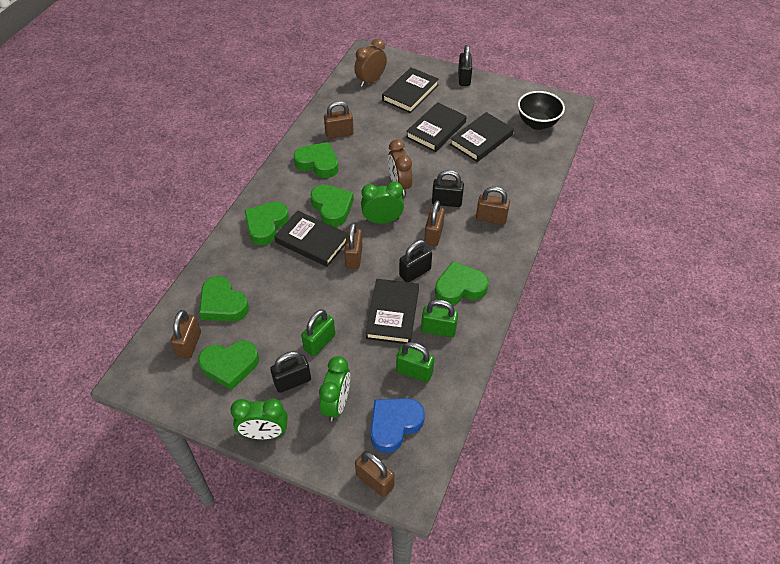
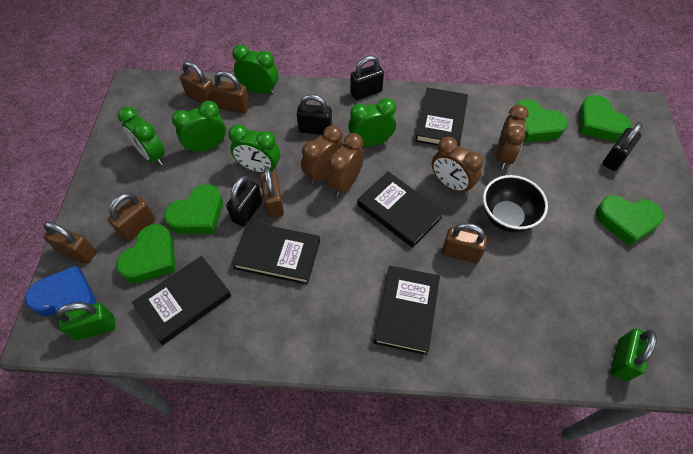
brown clock: [354,39,387,87] [388,140,412,196] = 2 -> [301,125,344,185] [327,133,364,196] [432,137,483,195] [496,104,529,170] = 4
green clock: [230,398,288,439] [319,356,350,421] [361,182,404,224] = 3 -> [118,106,165,166] [172,101,226,153] [228,124,280,173] [232,44,279,95] [348,98,396,147] = 5
green heart: [198,341,259,390] [199,276,249,322] [244,202,289,245] [294,142,339,178] [310,185,354,227] [435,261,489,305] = 6 -> [116,224,175,283] [164,184,223,234] [515,99,568,143] [579,95,631,142] [595,195,664,246] = 5
green padlock: [301,309,335,356] [396,342,434,382] [421,299,458,338] = 3 -> [56,302,115,341] [610,328,657,382] = 2

